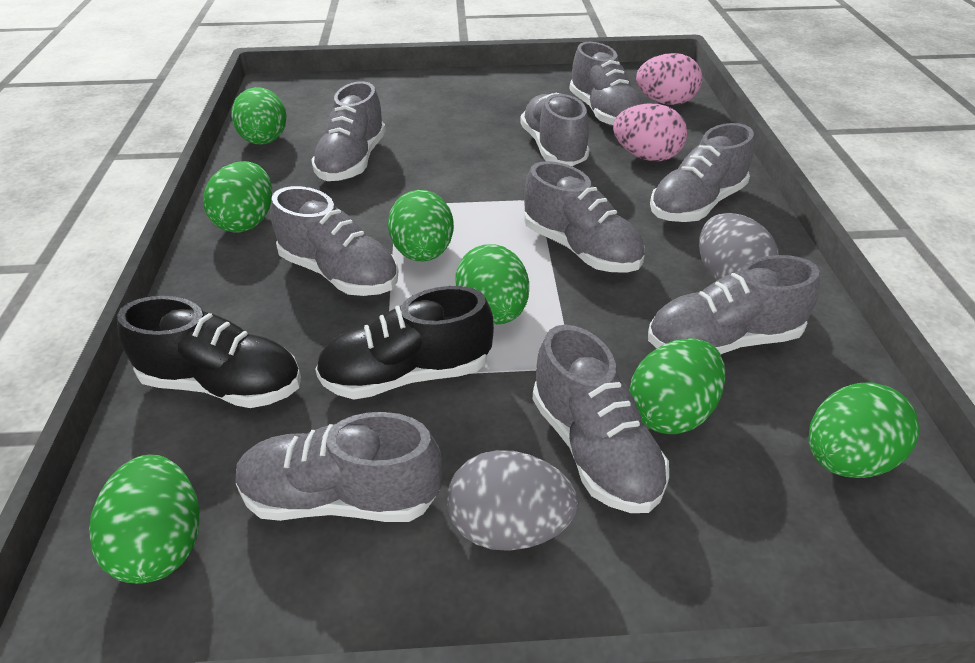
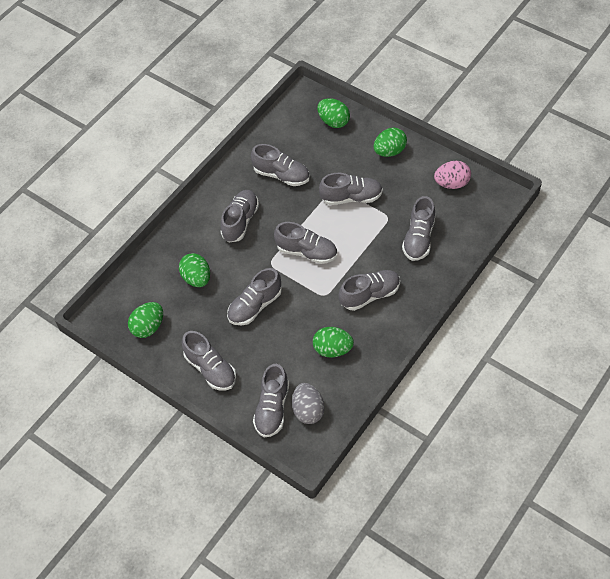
black shoe: [117,296,301,408] [315,286,494,400] = 2 -> none = 0
green egg: [89,455,199,584] [203,161,272,233] [231,87,287,144] [388,190,454,261] [455,244,529,324] [630,338,726,434] [808,382,919,478] = 7 -> [128,302,163,338] [179,253,210,287] [313,327,354,357] [317,98,350,128] [373,128,407,157] = 5
grey egg: [447,450,578,551] [699,213,779,281] = 2 -> [292,383,325,424] = 1
pink egg: [613,103,687,161] [636,53,702,105] = 2 -> [434,161,471,189] = 1

